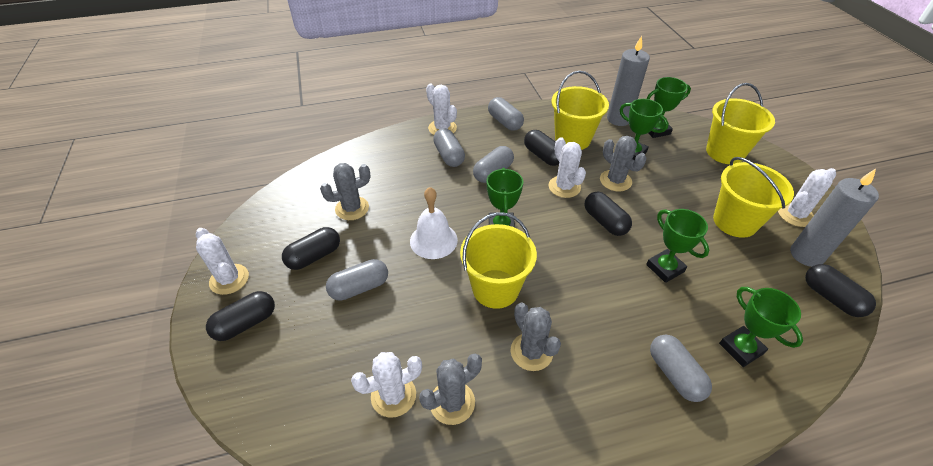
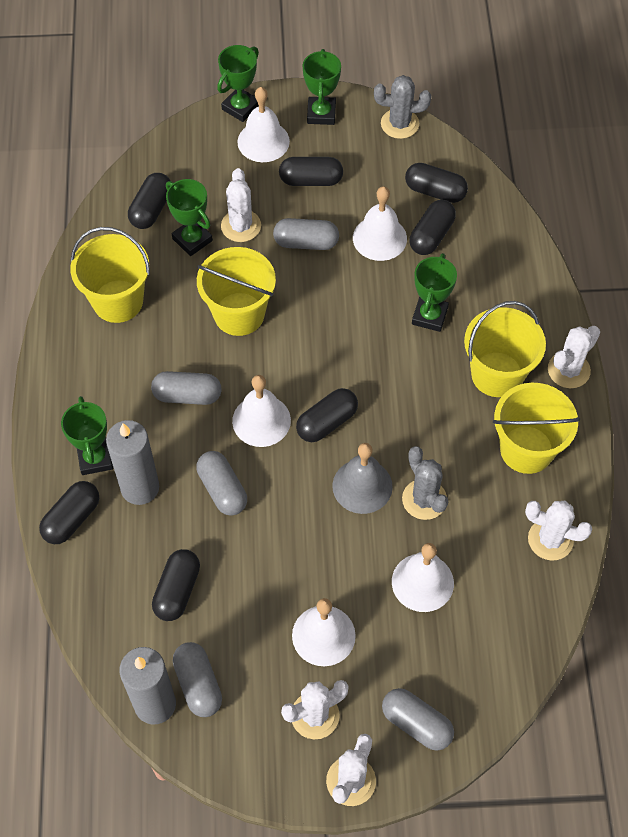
black capsule: [206,291,275,341] [282,227,340,270] [524,130,559,166] [584,192,632,236] [805,264,876,317] = 5 -> [39,481,99,544] [128,173,170,229] [152,549,200,621] [279,157,343,186] [296,388,358,442] [405,163,468,203] [409,200,456,255] = 7
grey bell: none = 0 -> [332,443,393,514] = 1
grey cactus: [320,163,371,220] [419,354,482,425] [511,303,561,371] [600,136,646,191] = 4 -> [374,75,431,139] [402,446,448,520] = 2
white bell: [410,187,458,259] = 1 -> [232,375,291,447] [237,87,290,162] [292,598,356,666] [353,186,407,261] [392,543,454,612] = 5

